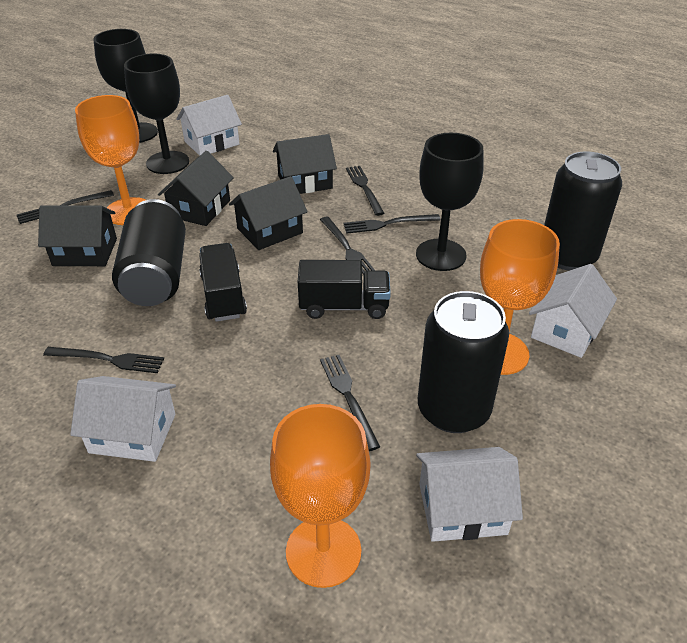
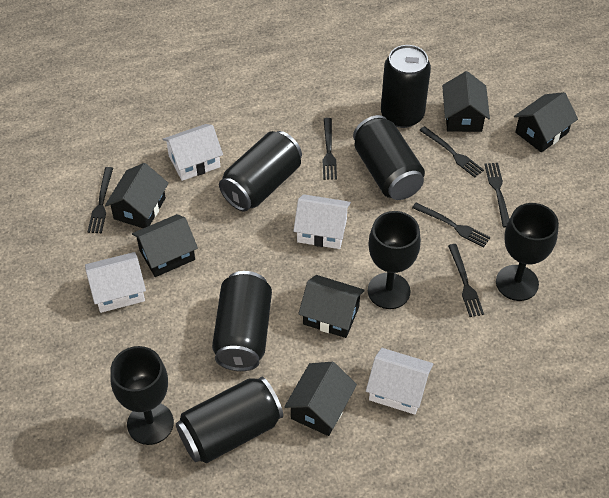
black can: [112,199,186,306] [418,291,509,433] [544,151,622,271] = 3 -> [176,377,283,463] [212,271,272,371] [219,131,302,211] [353,115,425,200] [381,45,431,128] = 5
black house: [38,205,117,266] [158,151,234,226] [229,176,308,250] [273,134,337,194] = 4 -> [105,163,169,228] [132,214,198,277] [284,362,357,436] [298,275,365,338] [442,71,490,132] [514,92,578,152] = 6
black truck: [199,243,247,322] [298,260,391,319] = 2 -> none = 0
orange goblet: [75,95,146,225] [270,404,370,588] [480,219,560,375] = 3 -> none = 0

